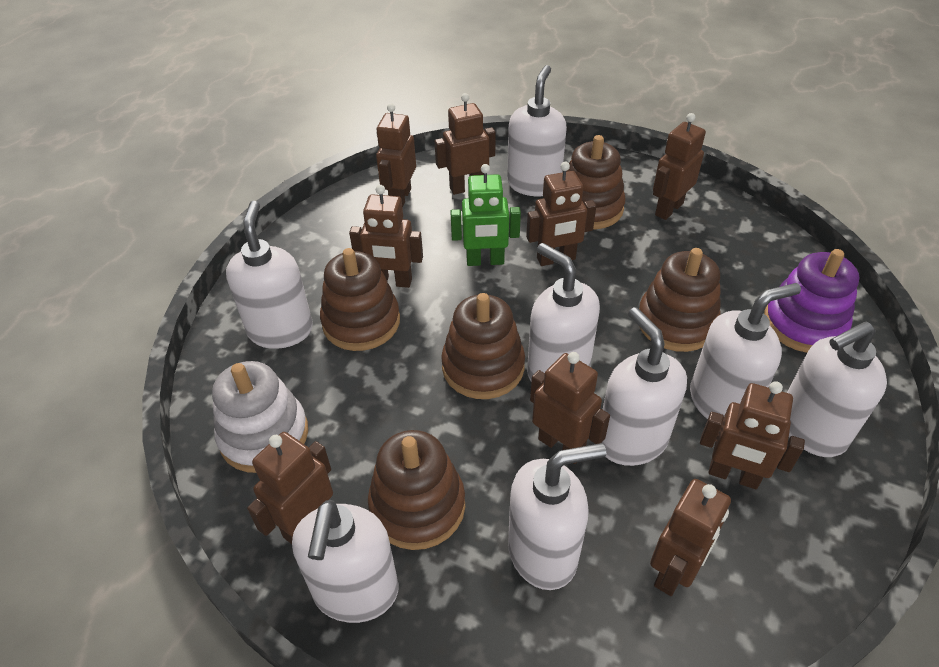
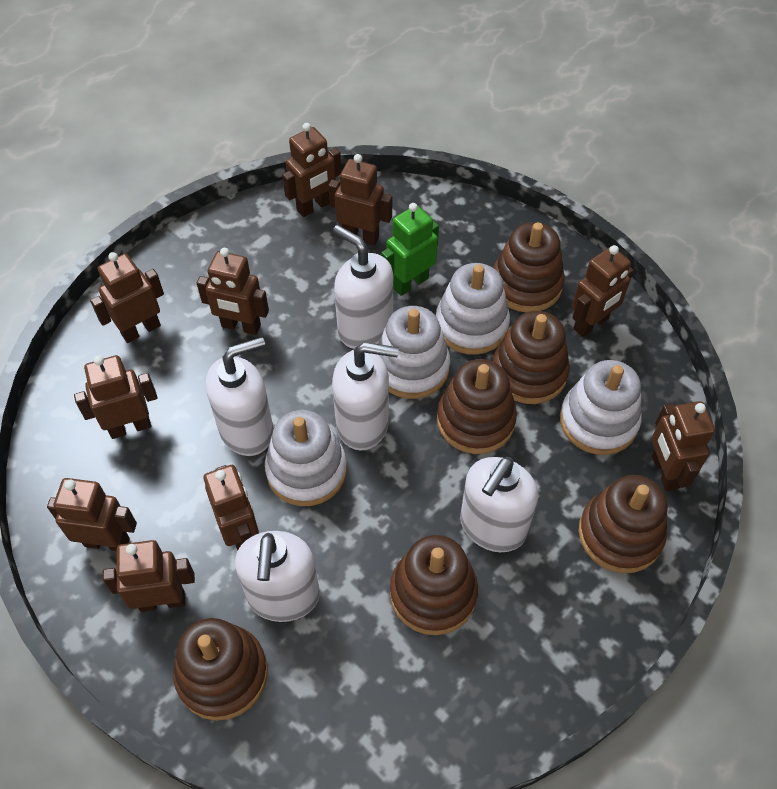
brown robot: [247,432,333,544] [349,185,423,288] [376,103,416,207] [434,93,496,195] [526,162,596,266] [530,352,610,464] [650,479,731,596] [653,113,706,220] [700,381,805,489] = 9 -> [47,478,137,551] [74,355,157,439] [90,252,164,343] [103,540,195,612] [197,248,269,335] [203,465,259,551] [282,123,342,217] [328,154,392,245] [572,245,634,337] [651,401,715,491] = 10
brown stacking toy: [320,248,400,351] [368,430,465,550] [441,293,525,399] [566,135,626,229] [639,248,721,352] = 5 -> [173,618,268,721] [390,535,478,635] [437,359,517,454] [493,222,565,312] [493,311,570,404] [579,475,668,573] = 6
purple stacking toy: [764,249,859,353] = 1 -> none = 0
white soap dispenser: [226,201,313,349] [292,500,399,623] [507,65,567,196] [508,443,606,590] [527,243,600,381] [602,307,687,466] [690,283,801,419] [787,322,887,457] = 8 -> [206,337,274,456] [235,531,320,622] [332,342,399,450] [333,225,393,349] [460,457,538,552] = 5
white stacking toy: [212,361,308,473] = 1 -> [265,410,347,506] [379,306,450,399] [436,263,510,355] [560,360,642,455] = 4

